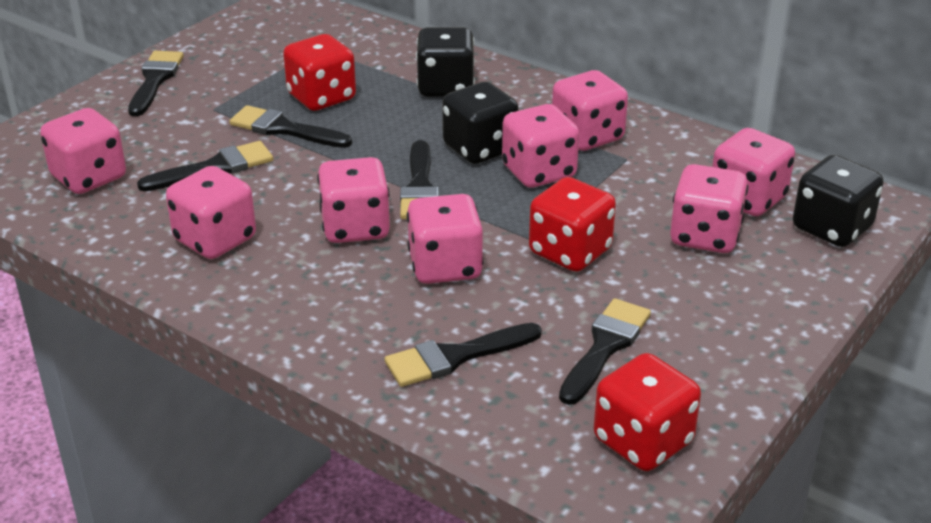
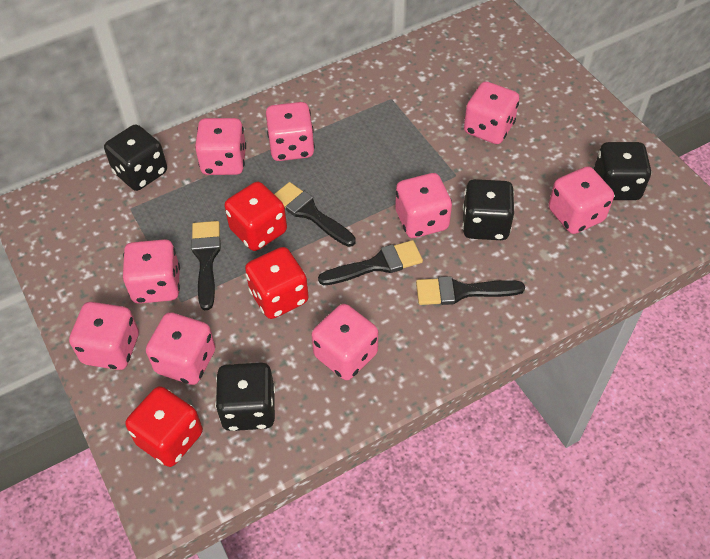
black brush: [128,51,184,116] [137,141,273,191] [229,105,352,148] [385,323,542,387] [400,140,439,219] [559,298,651,405] = 6 -> [191,221,221,310] [274,182,356,247] [318,240,423,285] [416,276,525,305] = 4
black dice: [416,27,475,97] [442,82,518,164] [793,155,883,247] = 3 -> [104,124,167,191] [215,362,275,431] [462,179,514,240] [594,142,652,200] = 4
pink dice: [40,108,126,194] [166,166,256,259] [317,157,390,243] [407,194,483,284] [502,104,579,188] [552,70,628,151] [670,164,748,253] [712,128,795,216] = 8 -> [69,302,139,370] [123,239,180,304] [146,312,216,385] [195,118,246,175] [266,102,315,161] [311,304,378,380] [395,173,452,238] [464,81,519,144] [548,166,614,234] = 9

